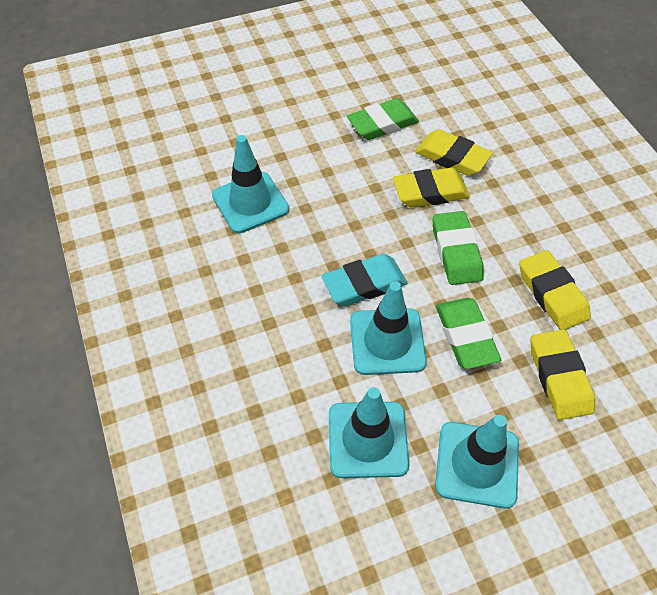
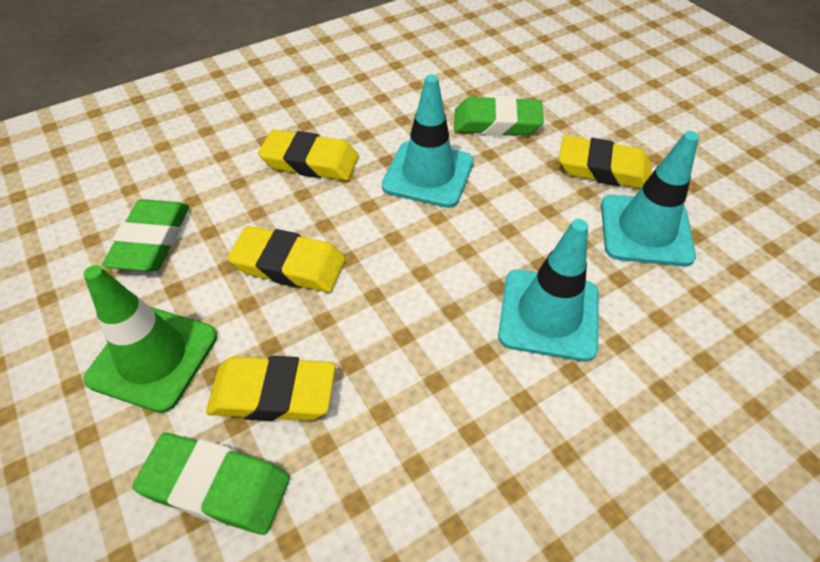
green traffic cone: none = 0 -> [84,265,217,413] = 1
turquoise eraser: [322,254,407,306] = 1 -> none = 0
turquoise traffic cone: [212,135,289,234] [329,387,409,478] [350,281,427,375] [435,415,519,509] = 4 -> [382,75,474,208] [498,219,599,362] [601,131,699,266] = 3

